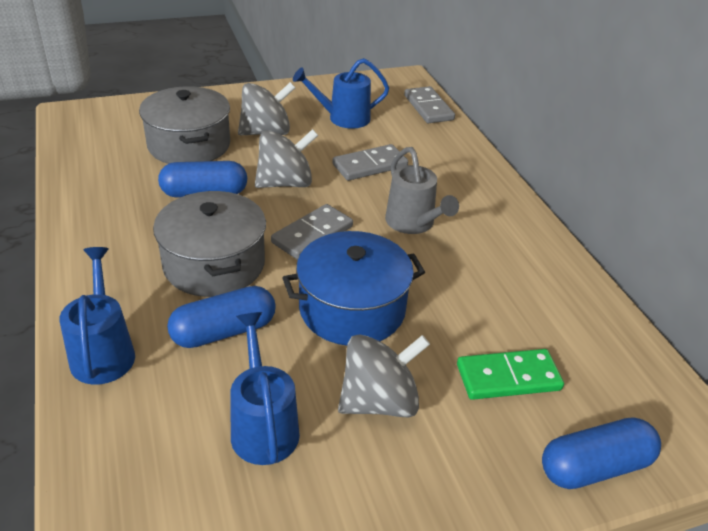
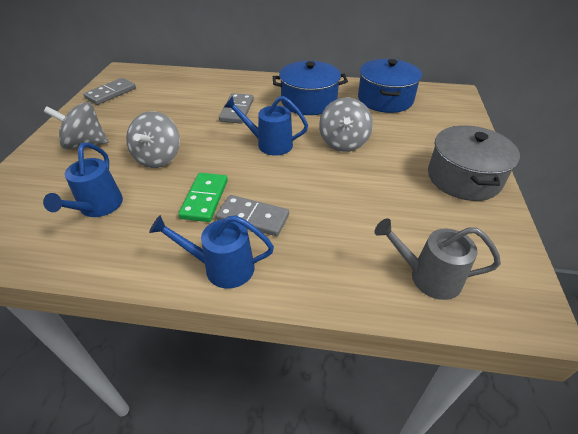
blue capsule: [158,161,247,198] [167,286,276,348] [542,417,661,489] = 3 -> none = 0
blue pot: [282,231,425,346] = 1 -> [273,61,348,115] [358,59,422,113] = 2
grey pot: [139,86,230,164] [153,191,266,297] = 2 -> [428,125,520,201] = 1

